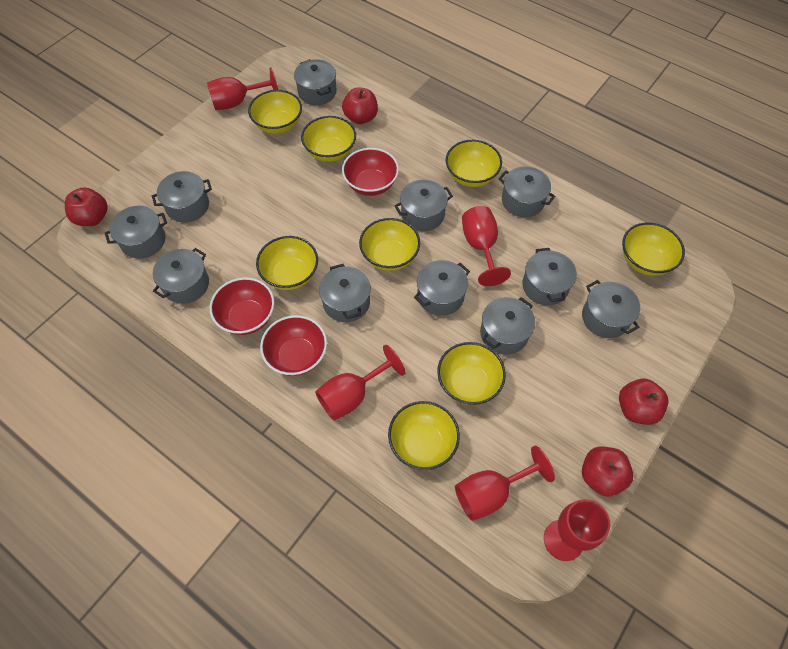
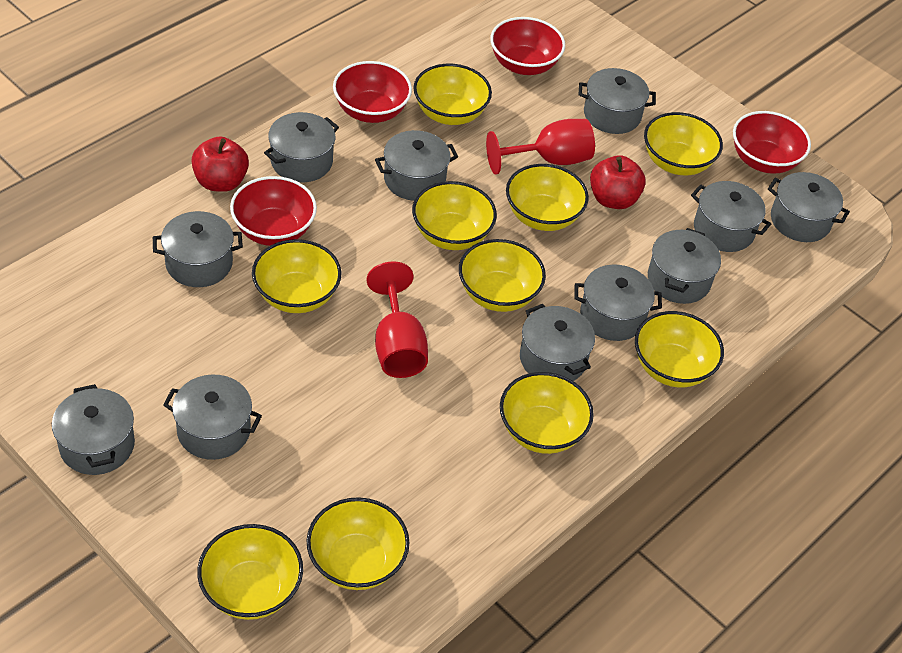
red apple: [65,187,108,226] [342,88,378,124] [582,447,634,497] [619,379,669,425] = 4 -> [191,136,249,192] [590,155,646,209] = 2
red bowl: [210,277,274,335] [260,315,327,376] [342,148,399,196] = 3 -> [230,176,317,246] [333,61,412,123] [490,17,565,75] [733,111,811,173] = 4
red goblet: [207,67,278,110] [315,345,405,421] [455,446,555,521] [462,206,511,286] [544,499,610,561] = 5 -> [367,261,428,378] [486,119,595,175] = 2
yellow bowl: [248,90,302,134] [256,236,318,290] [301,116,356,162] [359,218,420,271] [388,401,460,470] [437,342,506,405] [446,140,502,187] [622,222,685,276] = 8 -> [197,524,303,620] [252,239,341,313] [307,497,409,590] [412,181,497,250] [413,64,492,125] [459,239,546,312] [500,372,594,454] [506,164,589,231] [635,311,724,388] [644,112,723,175] = 10

